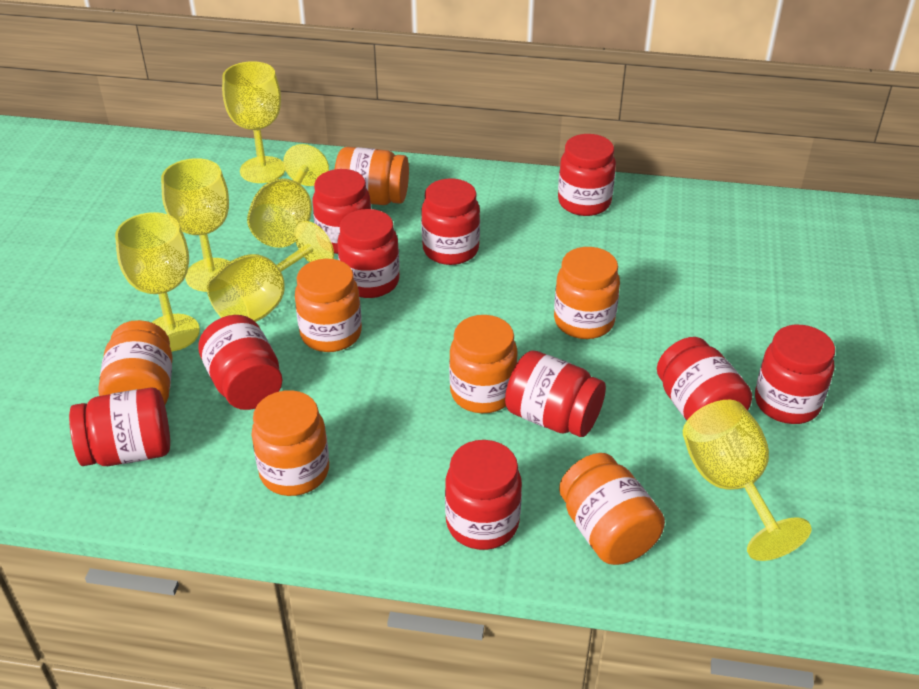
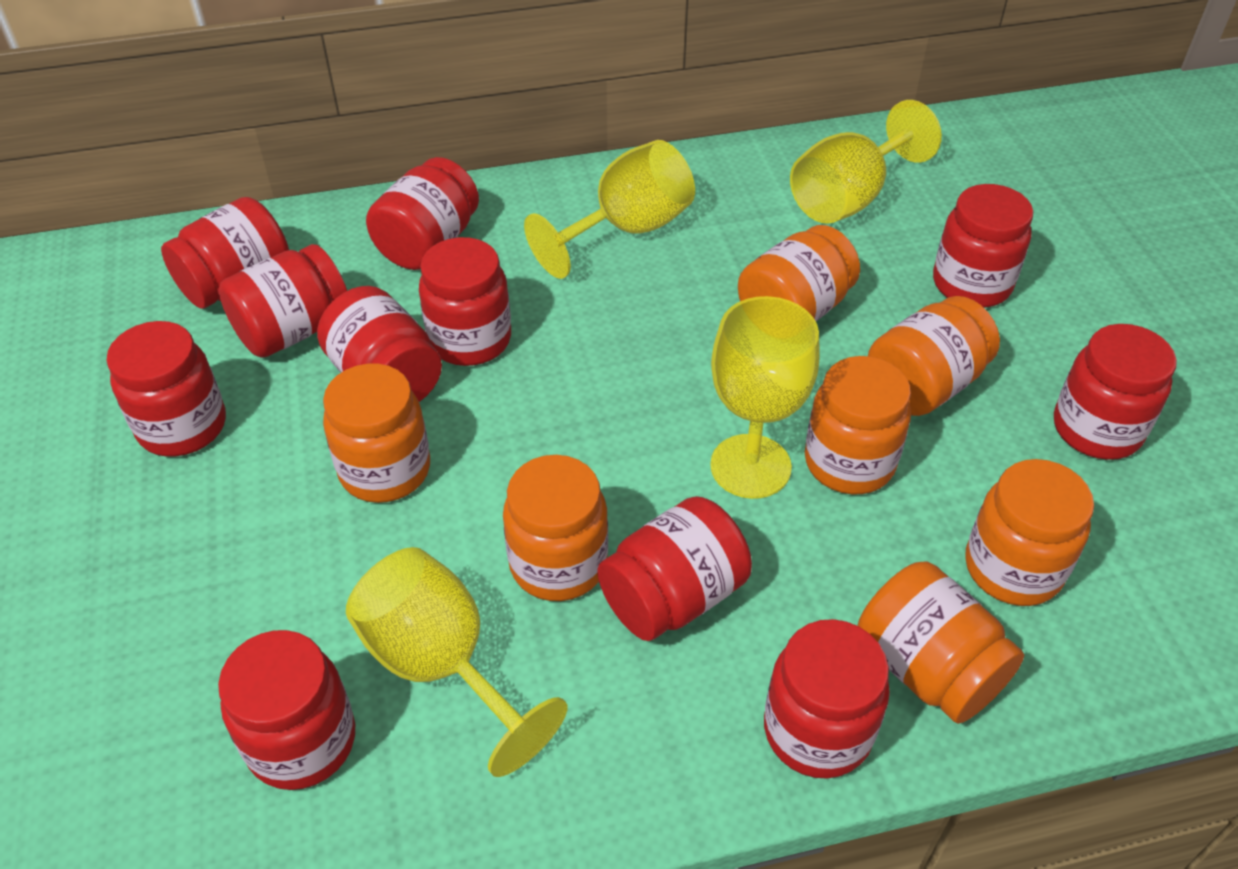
red jar: [69,387,170,466] [198,315,282,410] [312,169,371,254] [337,209,400,298] [421,179,480,265] [445,440,522,550] [505,351,606,437] [558,134,616,216] [657,337,752,421] [755,325,835,424] = 10 -> [106,321,226,457] [161,197,289,309] [218,244,347,358] [218,630,355,790] [317,286,442,402] [366,157,479,270] [419,237,511,366] [597,496,752,641] [764,619,890,778] [933,184,1033,308] [1054,324,1177,460] = 11
yellow goblet: [115,212,200,352] [161,158,230,292] [207,221,334,322] [222,61,285,183] [247,144,329,248] [683,400,812,561] = 6 -> [346,547,567,777] [524,140,695,279] [710,296,820,499] [790,100,942,224] = 4

